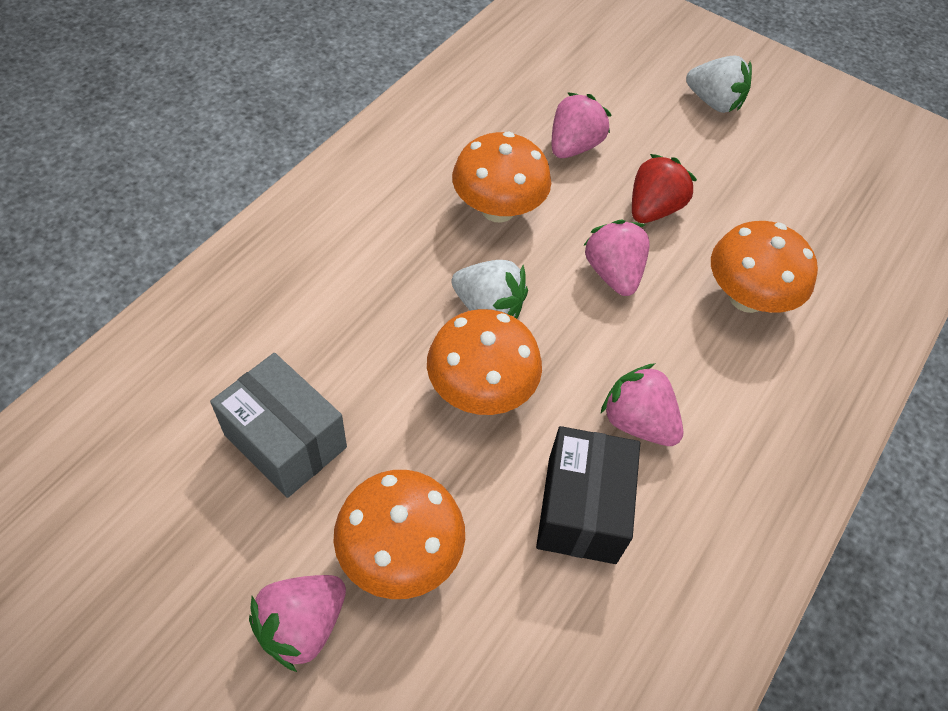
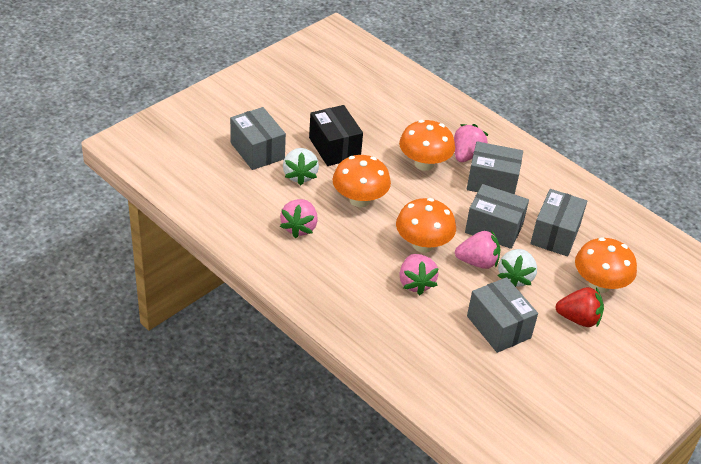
grey box: [210,353,347,498] = 1 -> [230,107,286,170] [465,184,529,249] [467,141,523,194] [467,277,538,353] [530,189,587,257] = 5

